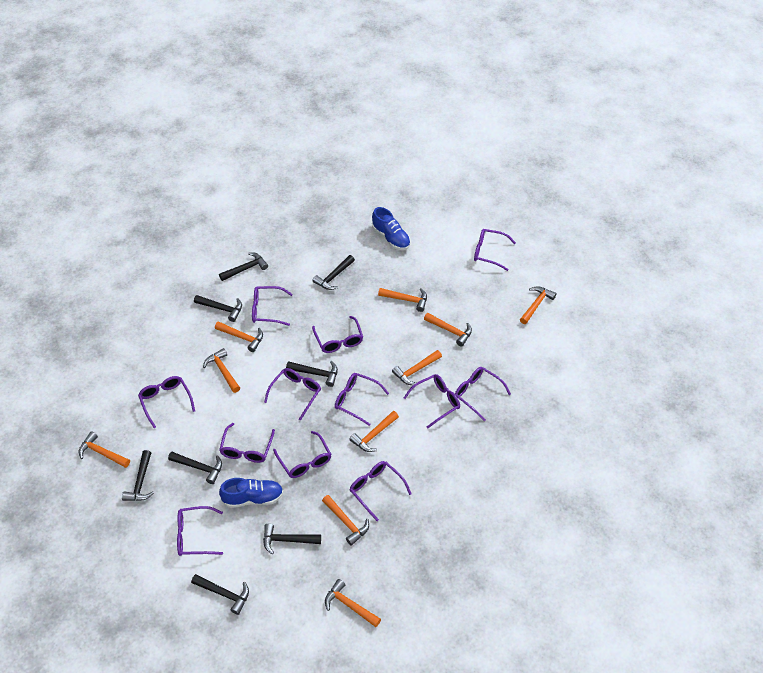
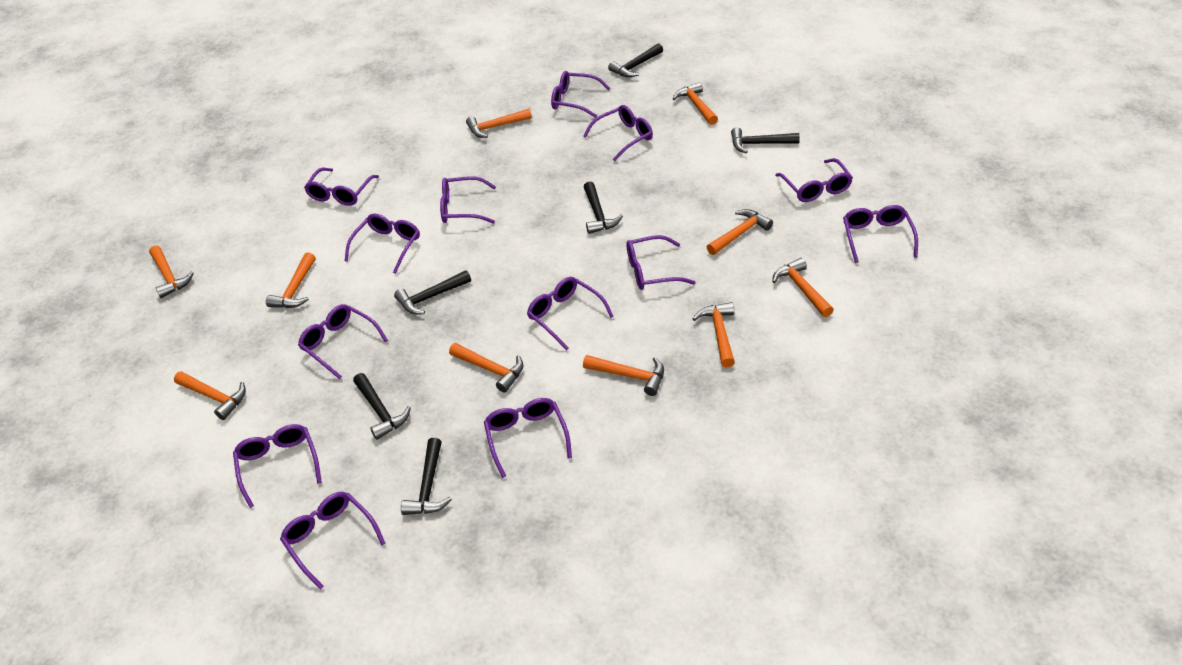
black hammer: [122,450,154,501] [168,451,222,484] [191,574,249,615] [194,295,242,322] [219,252,268,281] [263,524,321,554] [286,361,338,387] [312,255,355,290] = 8 -> [353,373,411,440] [394,270,471,315] [401,438,452,515] [584,181,623,234] [608,43,663,77] [731,127,800,153] = 6
blue shoe: [219,478,283,508] [372,207,411,250] = 2 -> none = 0
purple glasses: [138,376,195,428] [177,506,223,556] [219,423,275,463] [252,286,292,326] [264,368,321,421] [273,431,331,478] [312,316,363,353] [335,373,389,426] [350,461,411,521] [404,374,460,428] [455,367,511,421] [474,229,516,271] = 12 -> [233,424,322,508] [280,492,386,590] [298,304,388,379] [304,168,379,206] [345,214,420,274] [440,176,496,224] [484,398,572,478] [527,277,614,351] [551,71,610,118] [583,105,653,161] [627,235,696,290] [775,158,853,202] [843,205,918,263] = 13

